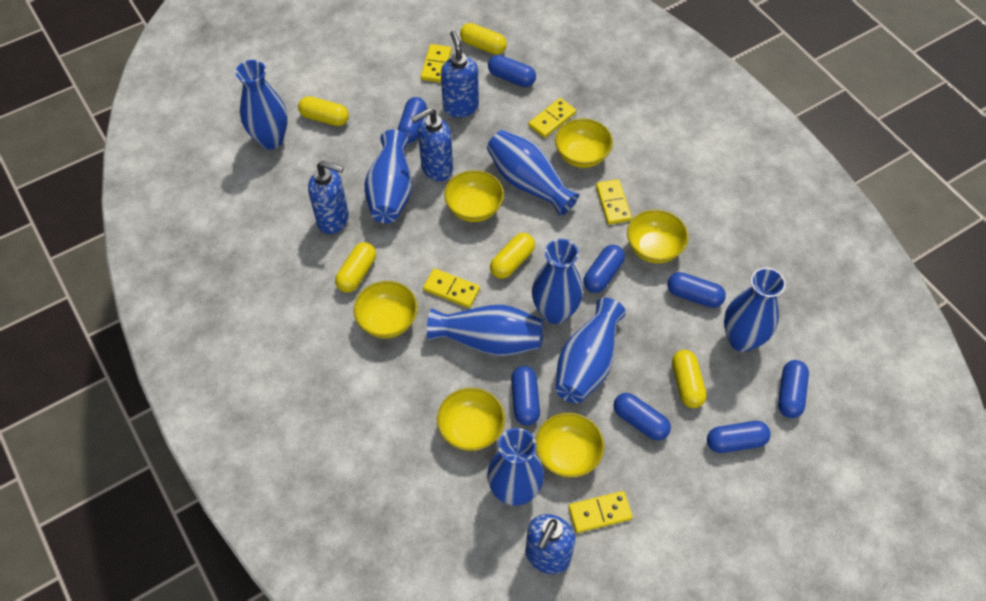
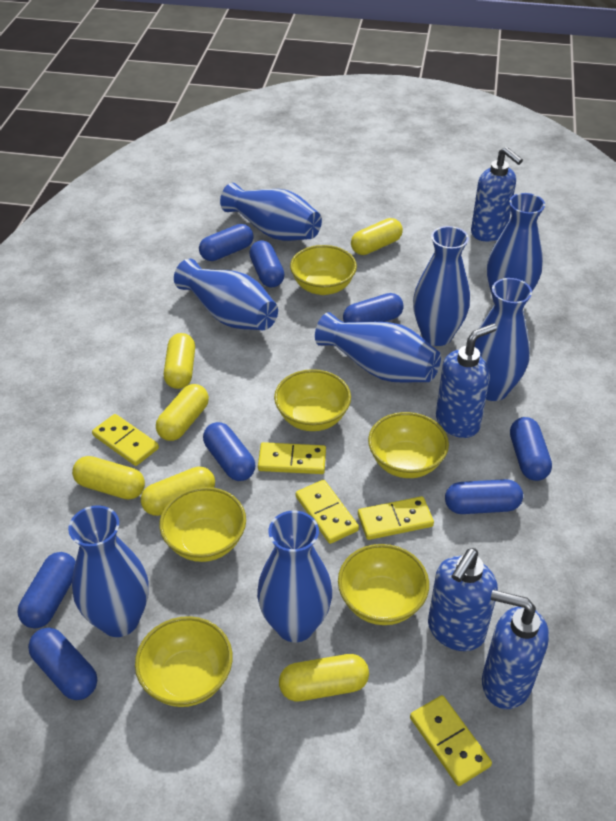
yellow capsule: [298,96,349,126] [335,242,376,293] [460,23,507,55] [490,233,535,279] [672,350,707,408] = 5 -> [72,456,145,500] [141,467,215,516] [156,384,209,441] [164,333,195,389] [279,654,369,701] [351,218,403,255] = 6

